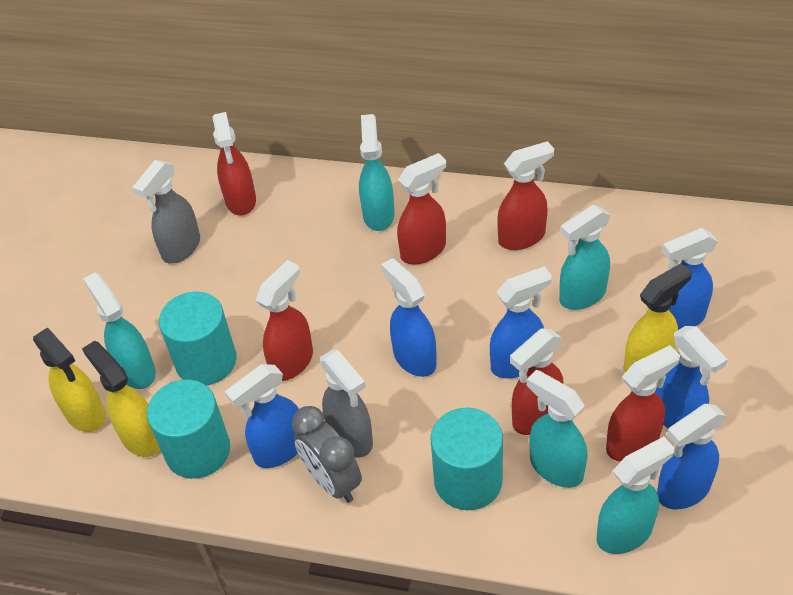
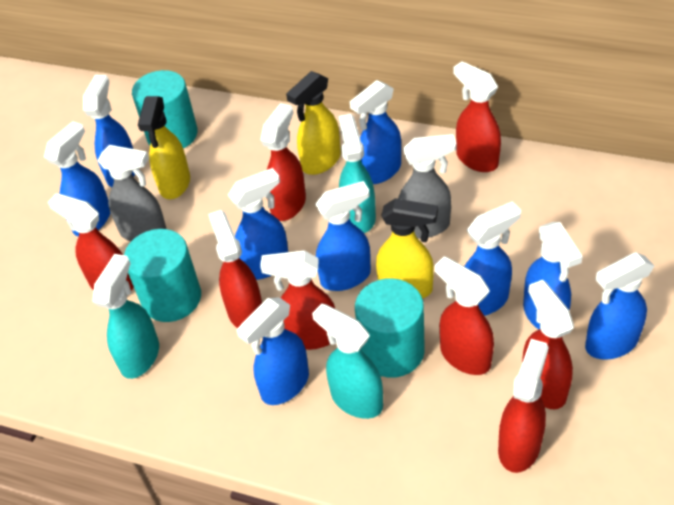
blue spray bottle: [225,364,299,468] [381,258,437,377] [490,266,552,379] [655,326,728,429] [657,404,726,509] [662,228,718,330] = 6 -> [44,122,110,236] [83,75,135,187] [228,168,288,280] [237,298,309,405] [315,181,371,291] [350,80,401,184] [464,201,521,316] [523,222,583,329] [585,252,654,360] = 9
grey clock: [292,406,362,503] = 1 -> none = 0
red spray bottle: [212,112,256,216] [256,260,313,381] [397,153,446,265] [497,141,554,250] [510,328,564,435] [606,345,680,462] = 6 -> [48,193,134,291] [208,210,262,328] [260,250,335,350] [261,103,306,221] [435,256,494,375] [453,61,501,172] [498,339,549,473] [522,280,574,409] = 8
turquoise spray bottle: [83,272,156,389] [359,114,395,231] [527,370,587,488] [559,205,611,310] [597,437,675,554] = 5 -> [92,254,159,379] [312,303,383,419] [339,114,376,233] = 3

